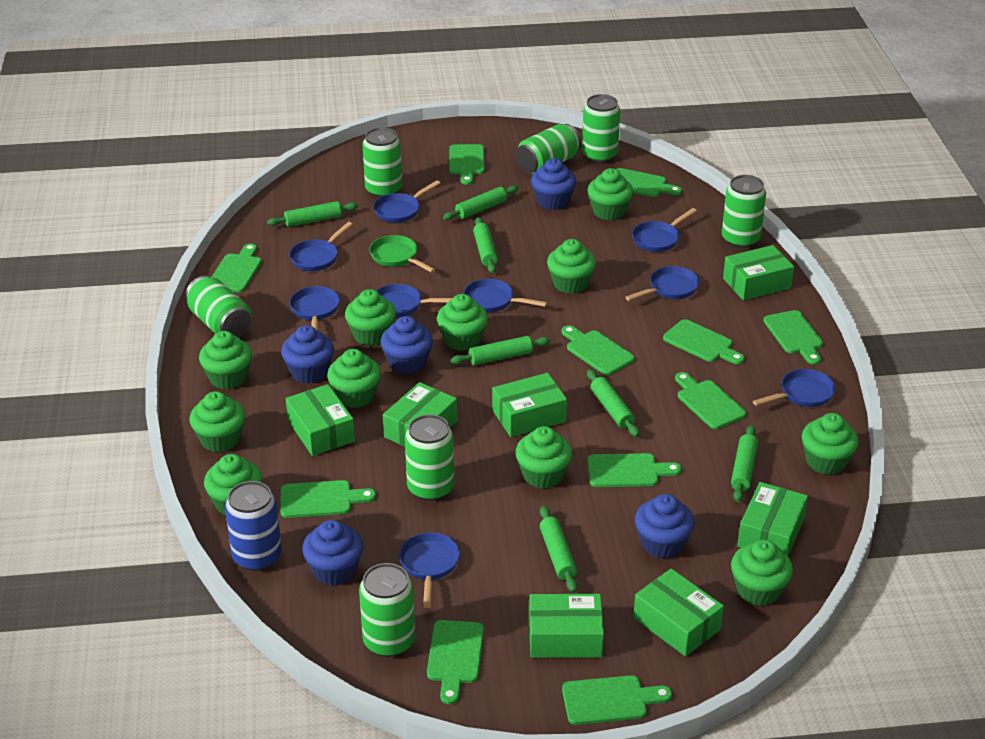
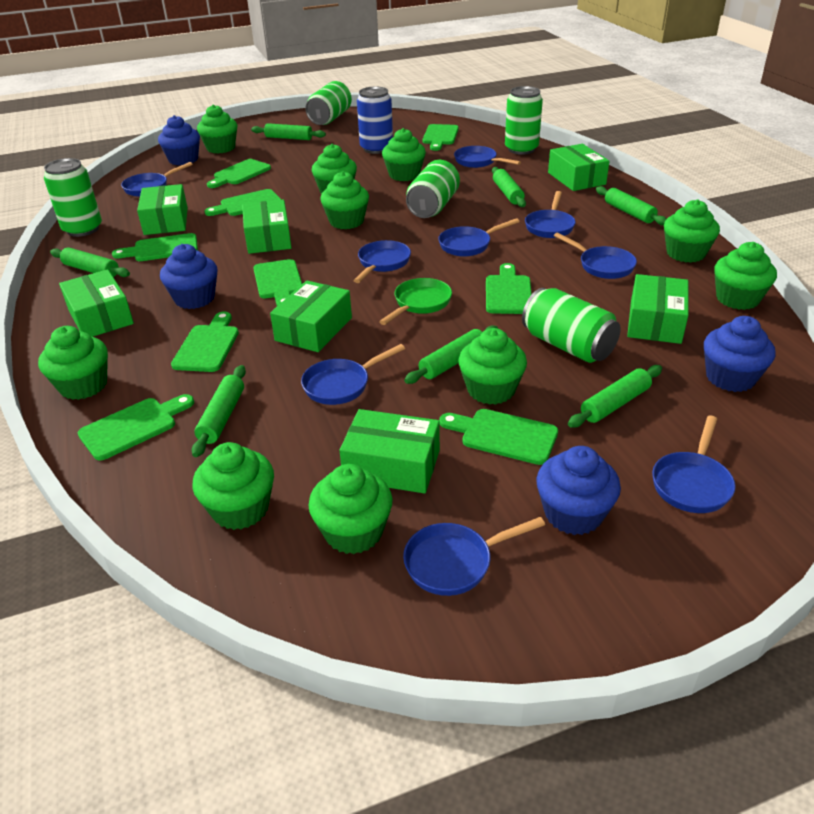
blue cupcake: [281,325,334,384] [302,520,363,586] [381,316,433,374] [531,158,577,210] [635,494,695,559] = 5 -> [158,115,200,165] [160,244,218,309] [536,446,621,535] [704,316,776,392] = 4
green can: [185,276,252,338] [359,563,415,657] [362,128,402,198] [405,415,454,501] [516,124,581,174] [582,94,620,163] [722,175,766,248] = 7 -> [44,158,102,237] [305,81,352,125] [406,160,460,218] [505,86,543,155] [522,288,621,363] = 5
green cupcake: [189,391,245,452] [199,331,252,389] [204,454,262,515] [327,349,381,408] [345,289,396,346] [437,294,488,351] [515,426,572,489] [547,239,596,294] [587,168,634,220] [731,539,793,606] [802,413,859,475] = 11 -> [38,326,108,400] [192,442,274,530] [197,104,237,154] [308,464,393,554] [312,144,357,194] [320,171,369,229] [382,128,426,181] [458,328,527,405] [664,200,720,263] [714,242,777,310] = 10
green cutting board: [212,244,262,292] [281,480,376,518] [427,620,484,704] [449,144,485,185] [561,325,635,375] [562,675,672,725] [587,453,682,487] [617,168,682,197] [663,319,745,364] [675,372,746,429] [764,310,823,365] = 11 -> [78,394,194,461] [112,233,198,261] [171,311,239,372] [205,189,282,216] [207,159,271,188] [253,259,302,306] [422,124,459,151] [439,409,558,465] [486,263,532,314] = 9

